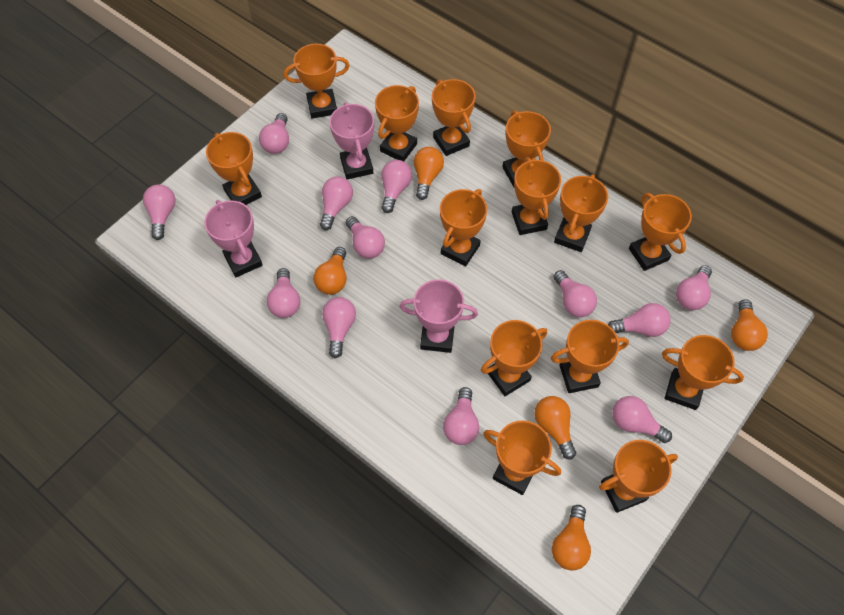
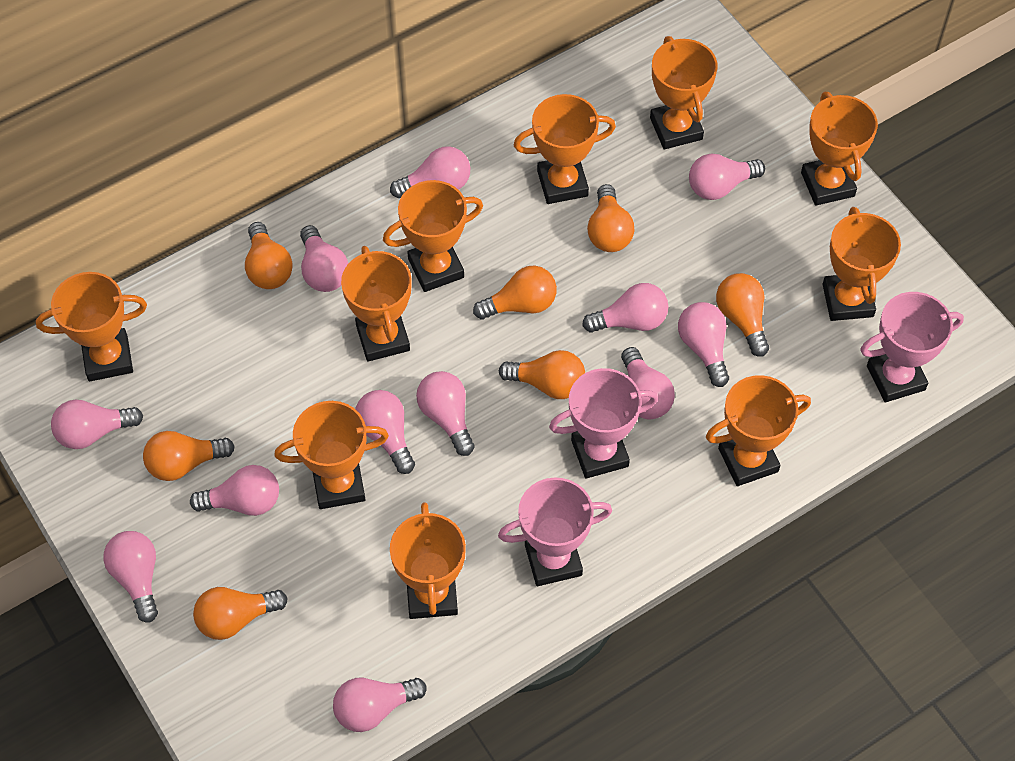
orange light bulb: [313,247,346,295] [414,147,444,200] [534,396,576,460] [552,505,591,571] [731,299,768,351] = 5 -> [143,431,235,481] [193,587,288,640] [245,222,293,289] [473,266,557,320] [499,350,585,399] [587,184,634,252] [716,273,769,357] = 7
orange trophy: [206,132,262,205] [284,44,350,119] [375,85,419,161] [432,79,476,156] [440,189,487,266] [481,320,547,396] [483,421,561,495] [502,110,551,187] [512,157,561,235] [551,320,629,393] [554,174,608,252] [599,440,678,513] [629,193,692,271] [662,335,744,410] = 14 -> [36,272,147,382] [274,401,389,509] [341,246,412,362] [383,180,483,292] [390,502,466,619] [514,94,616,204] [650,36,718,149] [706,375,811,486] [801,92,878,206] [822,207,901,321] = 10

